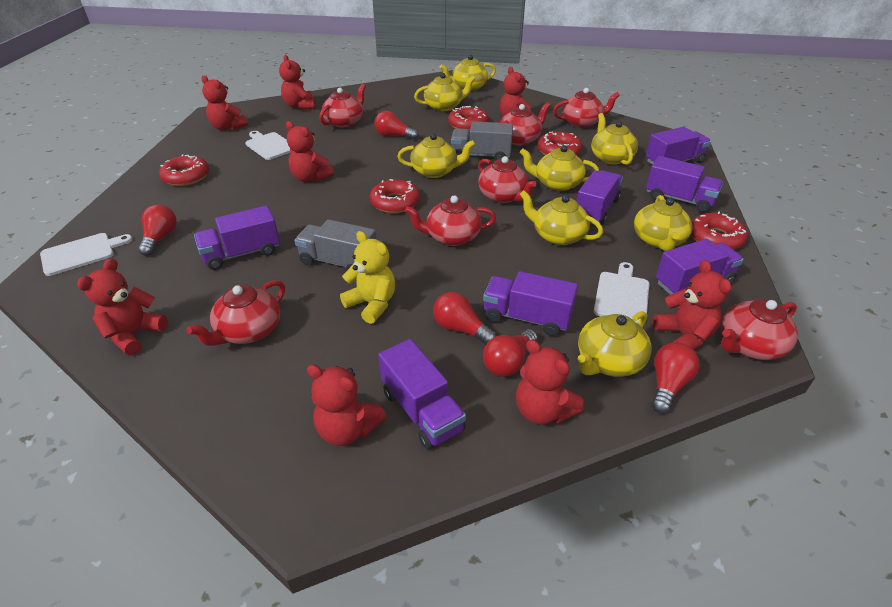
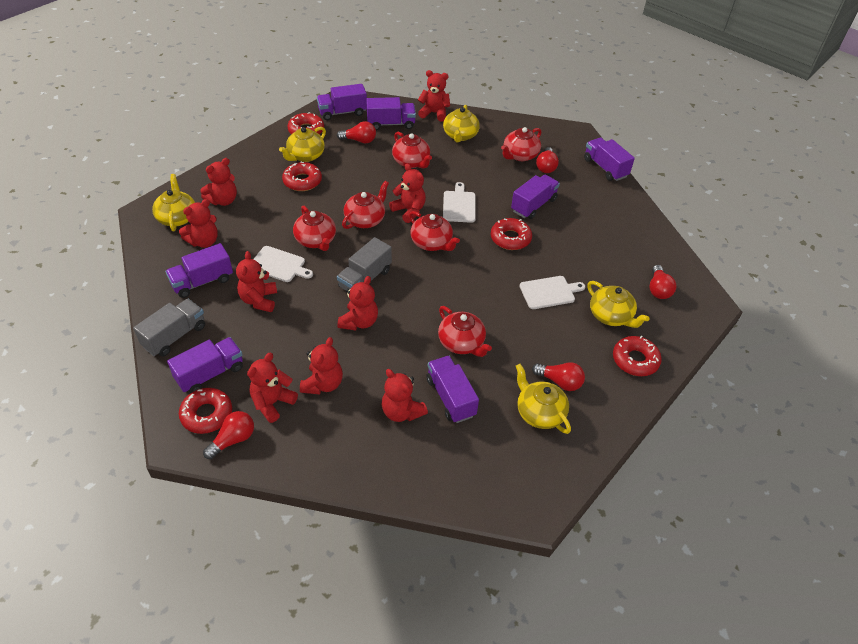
red teapot: [187,280,285,346] [319,84,366,128] [405,195,496,246] [478,156,537,203] [500,102,550,146] [553,88,620,128] [721,299,798,360] = 7 -> [293,206,336,251] [342,181,389,229] [392,132,432,168] [409,211,460,251] [438,306,492,357] [501,127,541,161] = 6
red teddy bear: [77,258,168,356] [201,76,248,130] [279,55,315,110] [286,121,334,182] [307,364,386,446] [500,67,534,117] [516,339,583,425] [653,260,731,350] = 8 -> [179,199,218,248] [200,158,237,206] [236,251,277,312] [247,353,298,423] [300,337,343,394] [338,276,378,331] [382,369,428,422] [389,163,426,223] [418,70,450,122] = 9
yellow teapot: [397,133,475,178] [414,73,475,111] [439,55,496,91] [520,145,599,191] [520,190,603,245] [578,311,651,377] [591,113,638,165] [634,195,692,251] = 8 -> [152,174,195,231] [279,127,326,162] [443,105,480,143] [516,364,571,434] [587,281,649,328] = 5
yellow teddy bear: [340,231,395,324] = 1 -> none = 0

